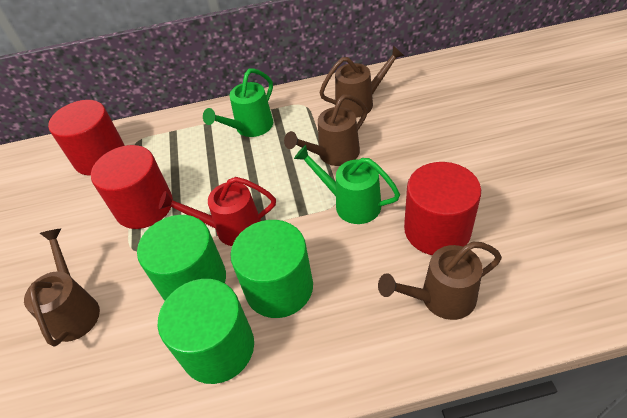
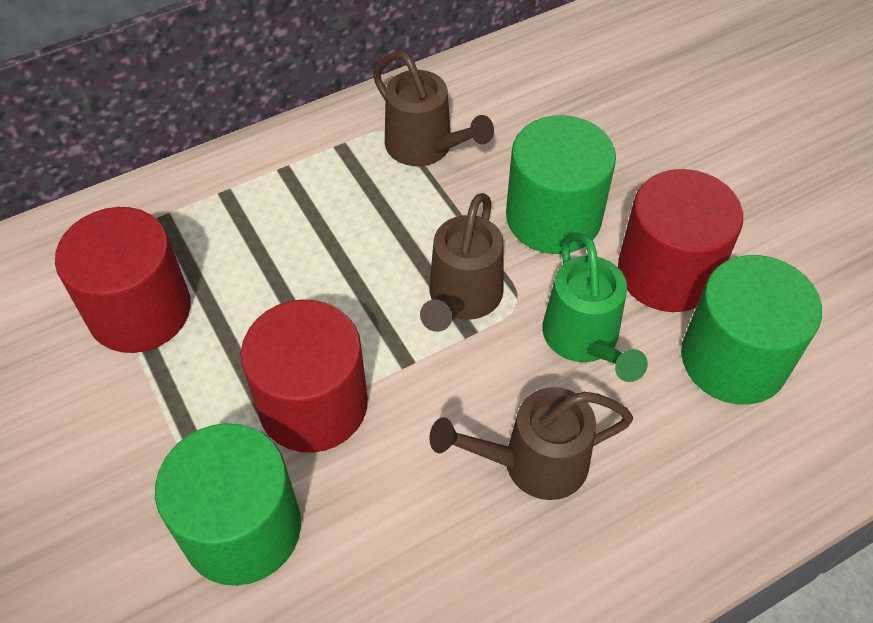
brown watering can: [24,229,100,347] [284,94,368,166] [319,45,404,118] [378,242,502,320] = 4 -> [373,51,494,166] [420,193,504,332] [429,387,633,500] = 3
green watering can: [203,69,273,137] [294,145,400,224] = 2 -> [542,232,648,382] = 1
red watering can: [159,177,276,246] = 1 -> none = 0

